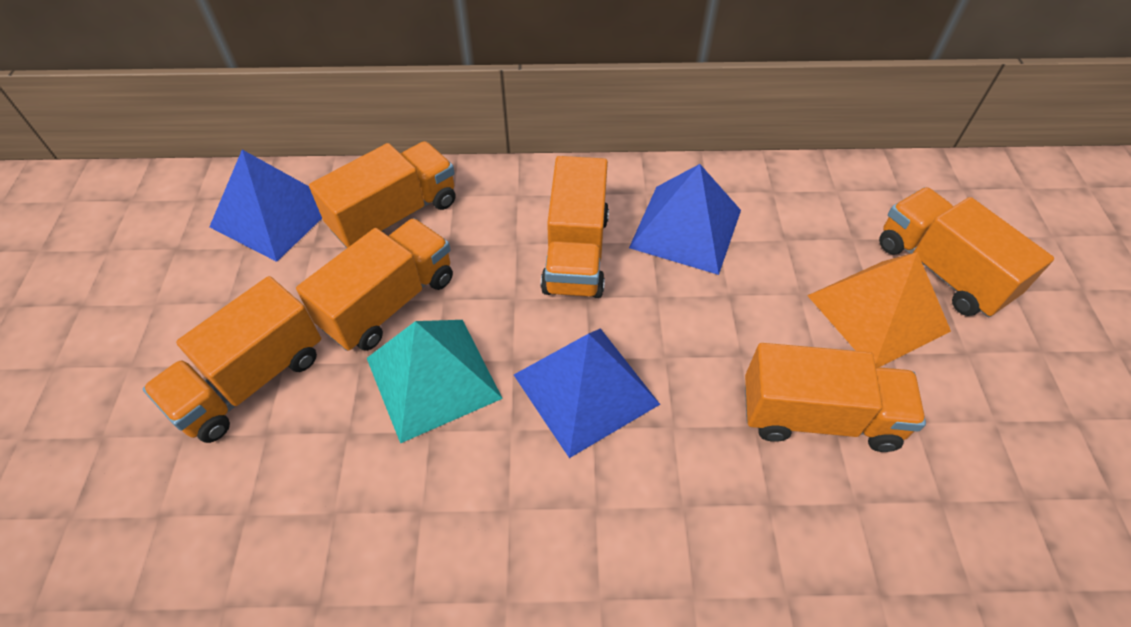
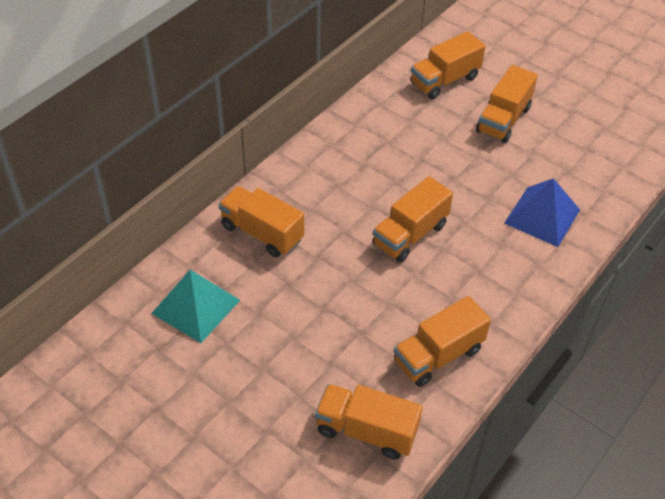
blue pyramid: [209,150,322,262] [514,328,660,458] [629,164,741,275] = 3 -> [504,178,580,247] = 1
orange pyramid: [807,252,951,367] = 1 -> none = 0

